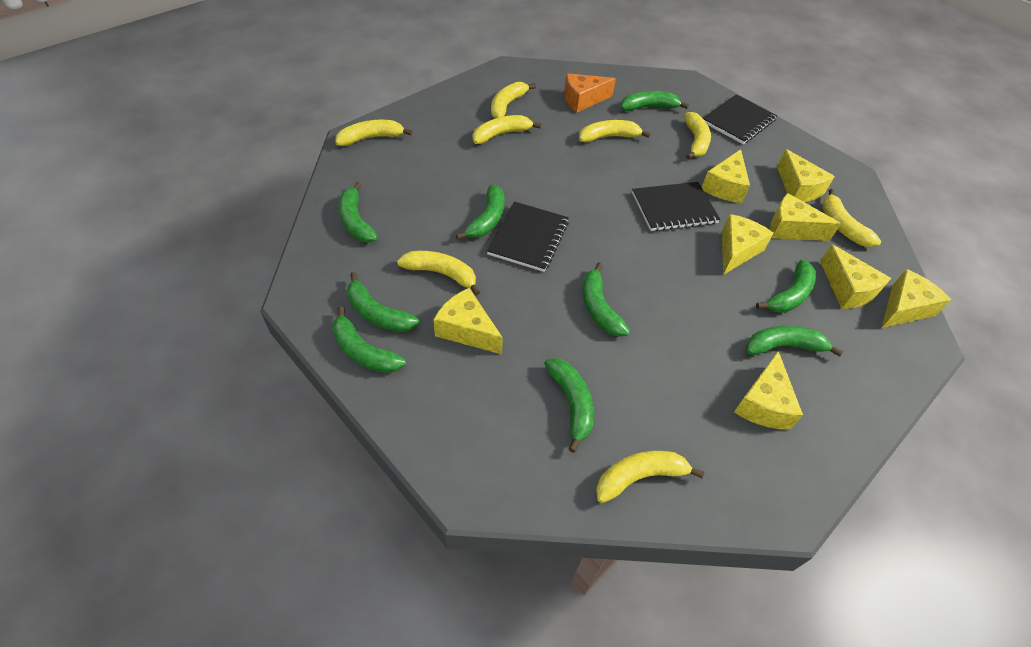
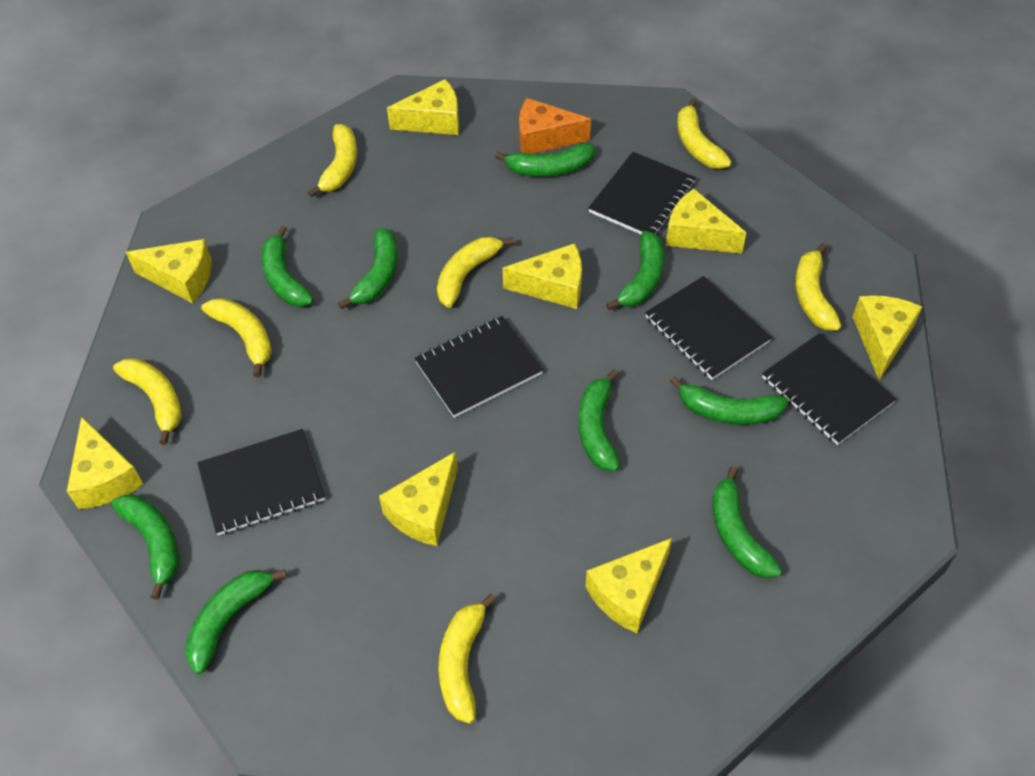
black notebook: [487,201,569,272] [632,182,720,231] [703,95,777,144] = 3 -> [197,429,325,536] [414,316,543,418] [588,152,696,235] [645,276,772,380] [762,333,896,445] = 5
yellow banana: [335,120,413,146] [397,251,480,296] [473,115,541,144] [491,82,536,119] [579,120,650,143] [596,451,704,503] [684,112,711,159] [822,189,881,247] = 8 -> [113,358,182,445] [201,298,272,377] [308,124,357,197] [437,237,514,308] [438,594,496,724] [677,98,731,169] [795,243,842,331] = 7

